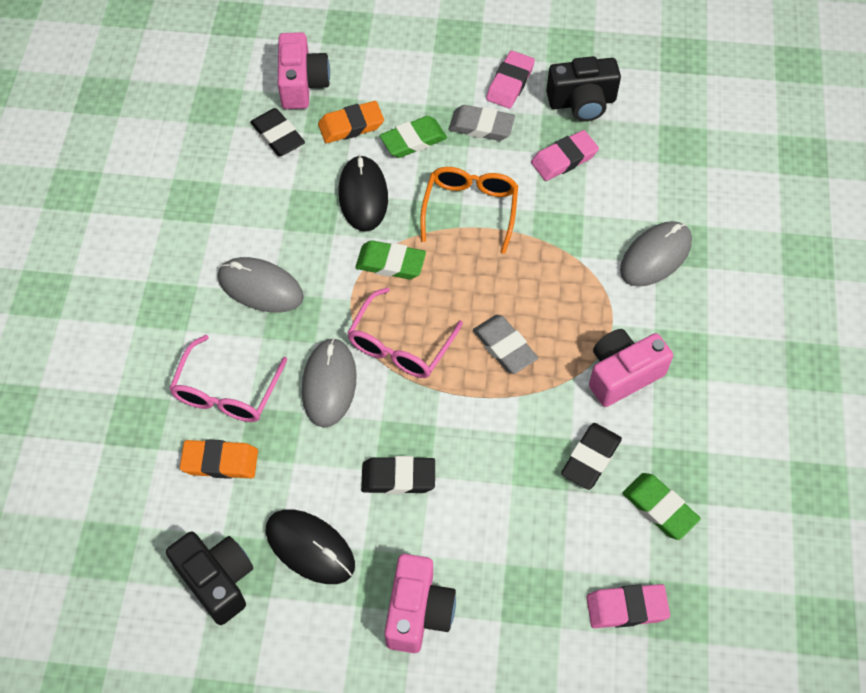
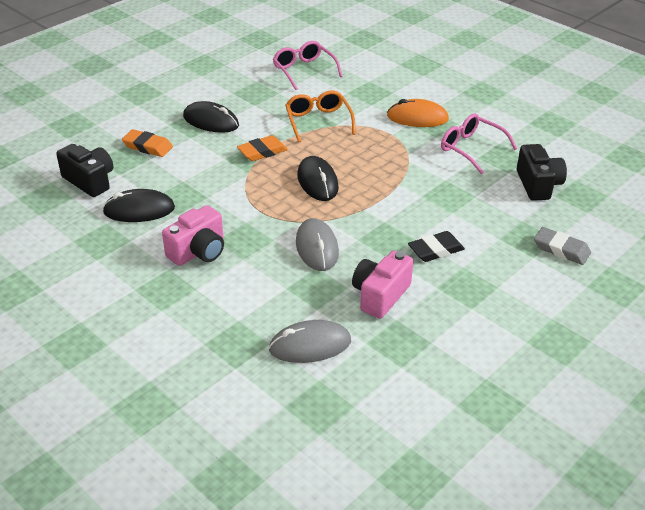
black eraser: [250,108,305,156] [361,456,435,494] [561,423,622,490] = 3 -> [408,231,465,262] = 1
black mouse: [266,509,355,584] [338,155,388,232] = 2 -> [102,189,175,222] [183,101,239,133] [297,156,339,201] = 3
green eraser: [355,240,426,279] [380,116,447,158] [622,473,701,540] = 3 -> none = 0
grey eraser: [449,105,515,141] [473,315,538,374] = 2 -> [534,227,591,265] = 1
grey mouse: [218,257,304,313] [302,338,357,428] [620,221,692,287] = 3 -> [269,320,351,363] [296,218,339,271] = 2
orange mouse: none = 0 -> [387,99,449,127] = 1
pink camera: [278,32,330,109] [385,554,456,653] [589,329,673,407] = 3 -> [162,205,224,266] [352,251,413,319] = 2
pink eraser: [486,51,535,108] [531,130,599,181] [586,584,670,628] = 3 -> none = 0

